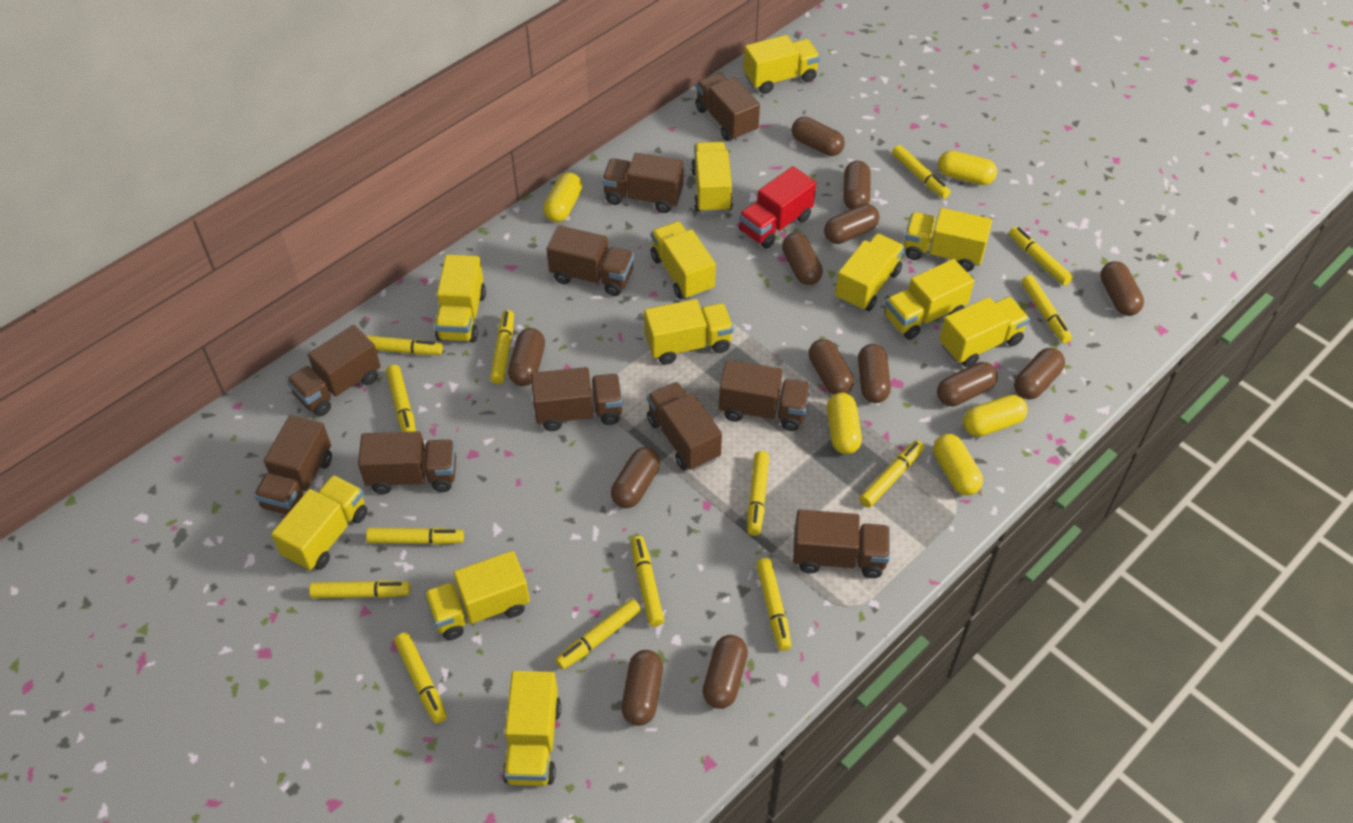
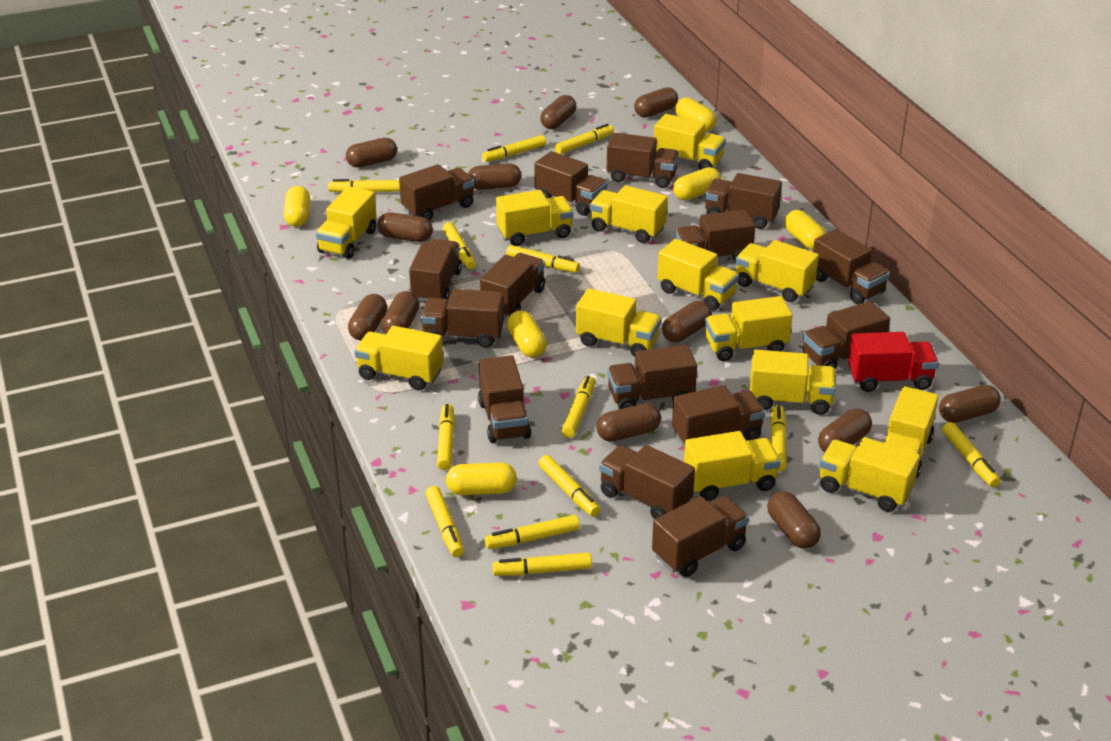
brown capsule: [508,328,545,386] [611,447,660,508] [621,650,663,726] [702,635,748,709] [782,233,823,285] [792,117,845,156] [809,339,854,395] [824,204,880,244] [843,161,871,209] [858,344,891,403] [937,362,998,406] [1014,348,1065,400] [1100,261,1144,316] = 13 -> [346,138,397,167] [348,294,387,340] [377,212,433,242] [382,291,419,334] [468,163,521,190] [540,95,576,129] [596,403,661,442] [634,87,678,118] [662,301,712,342] [767,491,821,549] [818,409,872,452] [939,385,1001,423] = 12
brown truck: [254,415,332,515] [286,325,381,416] [358,431,456,494] [531,367,623,431] [547,225,634,296] [602,153,684,213] [647,382,722,471] [695,73,760,141] [719,360,811,431] [793,510,890,578] = 10 -> [399,164,475,221] [409,239,462,302] [421,289,504,348] [478,355,531,443] [480,253,545,318] [534,151,608,216] [599,445,695,519] [606,133,679,188] [607,345,697,409] [652,496,749,577] [672,385,765,448] [675,210,756,262] [705,173,782,229] [803,301,890,369] [813,229,890,304] = 15
yellow capsule: [543,172,582,222] [827,392,862,454] [933,434,983,496] [938,150,997,185] [963,395,1028,437] = 5 -> [284,186,310,227] [446,463,517,495] [507,310,547,358] [673,167,721,200] [675,98,716,131] [784,210,827,250] = 6
yellow marker: [309,580,410,598] [366,335,443,355] [366,528,464,545] [386,365,416,432] [394,632,447,723] [490,310,514,384] [555,599,641,670] [631,536,664,627] [747,451,769,536] [756,558,792,651] [860,440,924,508] [892,145,951,199] [1009,227,1073,286] [1021,275,1072,343] = 14 -> [328,179,400,192] [426,486,464,557] [437,404,455,470] [443,222,476,269] [482,135,546,162] [485,515,580,549] [492,553,592,576] [506,245,580,273] [538,455,601,517] [555,124,614,154] [562,376,595,438] [770,405,787,471] [942,422,1000,487] = 13
yellow truck: [271,475,367,571] [424,551,530,640] [435,254,486,342] [502,671,561,786] [644,299,734,365] [651,221,716,300] [691,142,733,214] [743,35,820,94] [835,233,905,311] [884,259,974,340] [904,208,992,272] [939,297,1030,367] = 12 -> [316,186,377,259] [354,326,443,391] [496,190,573,246] [576,288,661,357] [590,185,667,243] [654,114,726,170] [657,239,739,311] [684,431,781,501] [705,296,793,361] [735,240,819,302] [750,349,836,415] [819,437,920,512] [884,386,938,478] = 13

